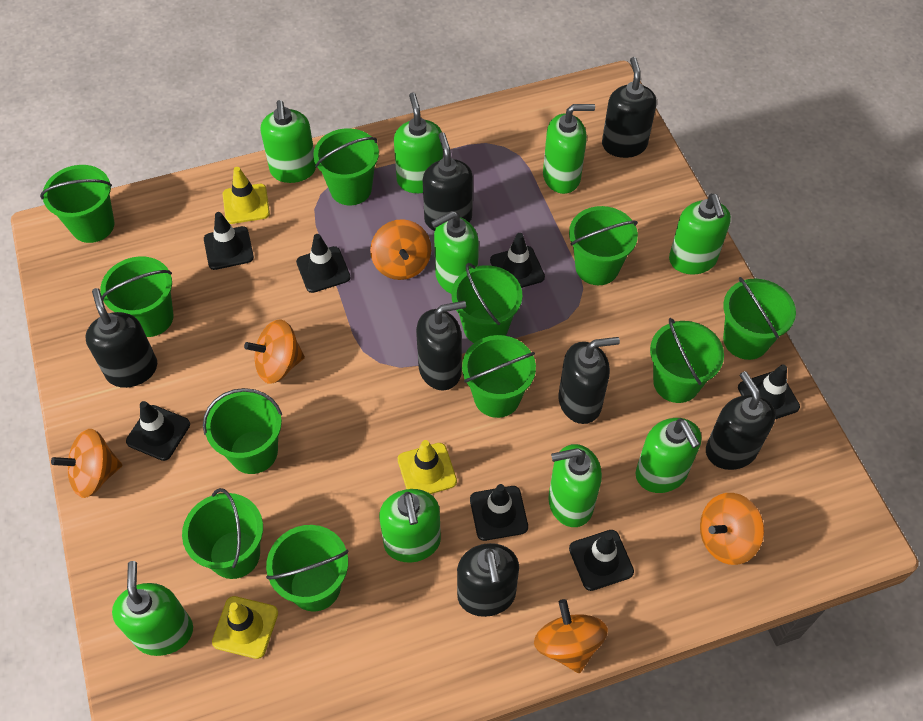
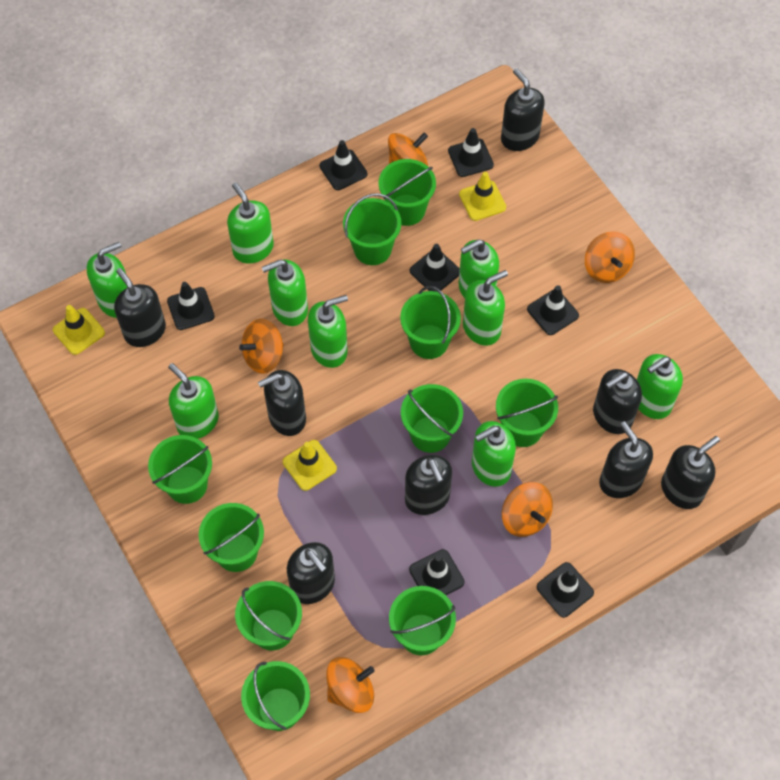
black soap dispenser: [85,288,157,388] [416,301,466,391] [423,132,473,231] [457,543,519,617] [558,337,620,424] [602,57,657,158] [706,371,776,470] = 7 -> [114,268,166,347] [258,370,306,436] [287,542,335,604] [405,455,452,515] [501,69,545,151] [593,369,642,434] [599,421,653,498] [661,436,720,509] = 8
green bucket: [40,165,114,243] [100,256,173,337] [182,488,263,579] [203,388,282,474] [266,525,349,612] [313,128,379,205] [452,263,522,343] [462,335,536,418] [569,206,638,285] [650,318,724,403] [723,277,796,360] = 11 -> [148,435,212,504] [199,503,264,572] [235,581,302,650] [241,661,310,731] [343,193,401,265] [378,159,436,226] [389,586,456,655] [400,286,461,359] [401,384,463,453] [496,379,558,447] = 10

